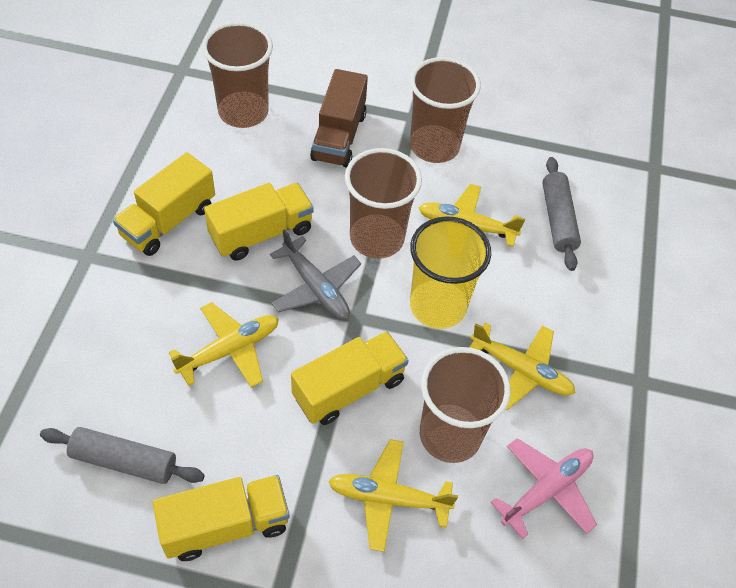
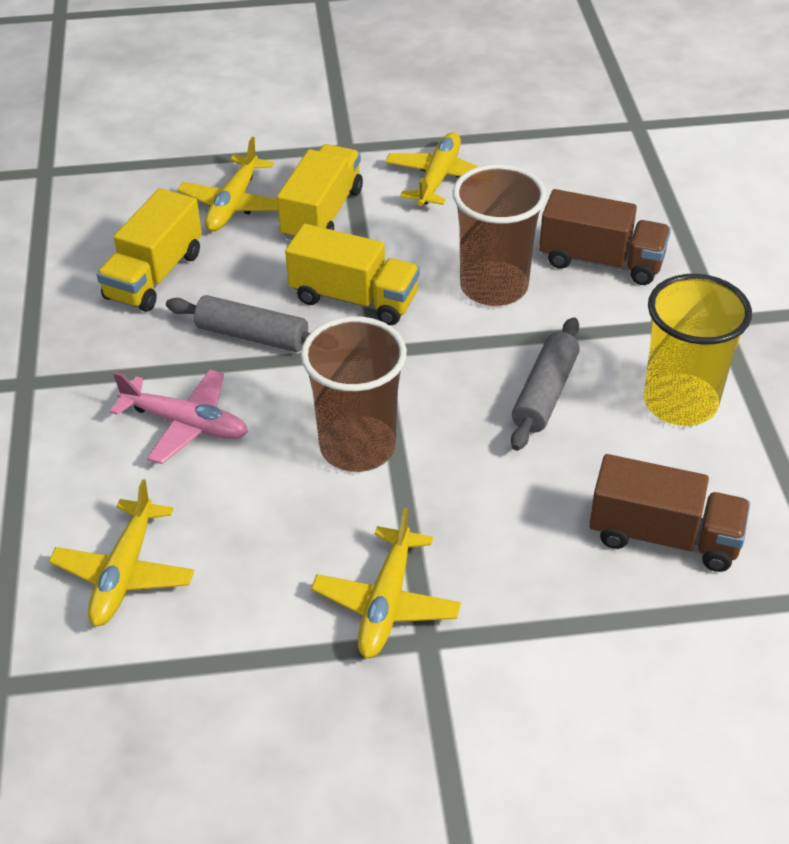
brown cup: [202,22,273,128] [345,148,422,259] [410,57,481,163] [420,347,511,463] = 4 -> [301,316,407,472] [453,164,547,306] = 2
brown truck: [310,69,368,168] = 1 -> [539,189,671,285] [589,454,750,572] = 2
grey plane: [270,229,361,320] = 1 -> none = 0
yellow truck: [113,152,215,256] [153,475,289,561] [204,183,314,261] [291,331,409,425] = 4 -> [97,188,202,312] [277,144,363,240] [285,224,420,325] = 3

